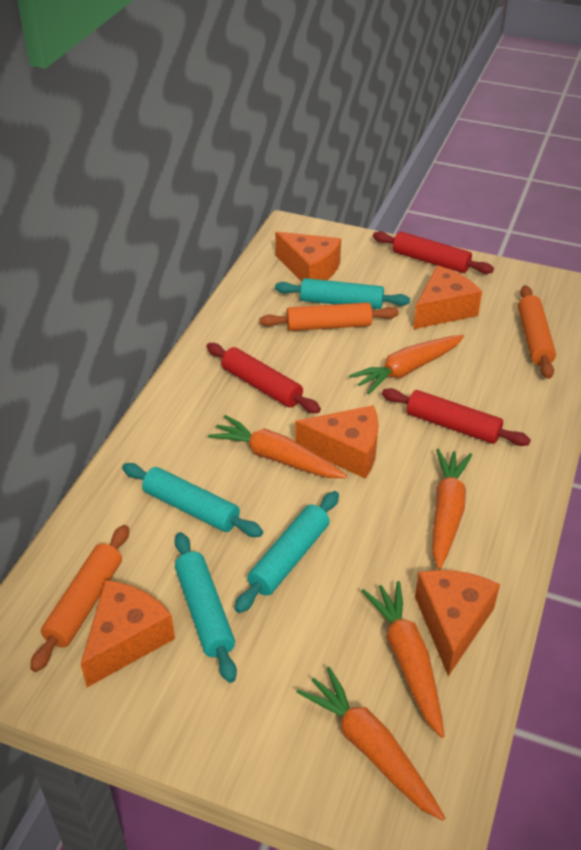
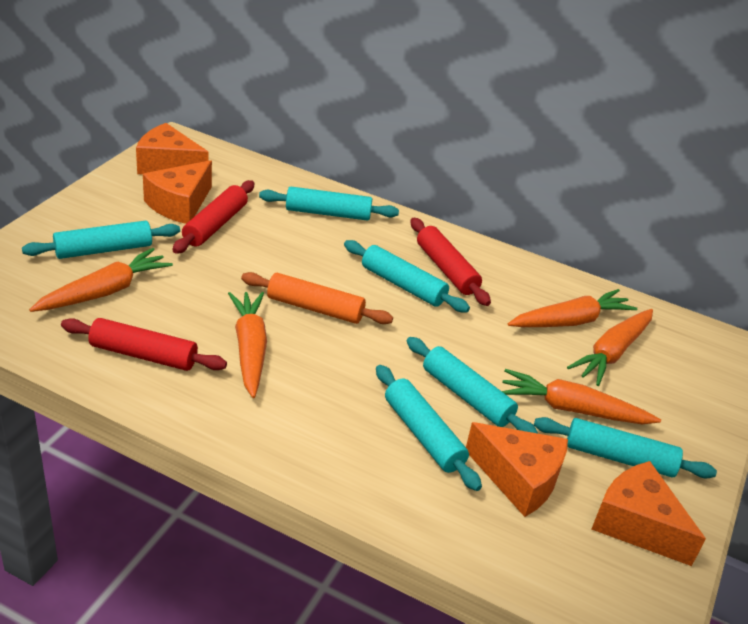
orange cheese: [81,580,175,687] [275,232,341,282] [295,405,378,479] [413,266,482,329] [415,570,500,676] = 5 -> [136,123,208,175] [143,160,212,224] [466,422,568,517] [592,461,706,566] = 4
orange rolling pin: [30,525,129,672] [260,302,399,331] [518,285,556,379] = 3 -> [241,272,393,324] = 1
turquoise rolling pin: [122,463,263,537] [175,532,237,683] [234,491,339,613] [275,278,410,309] = 4 -> [22,220,180,259] [259,187,399,221] [344,240,470,312] [376,365,482,491] [407,337,538,434] [534,417,717,479] = 6

